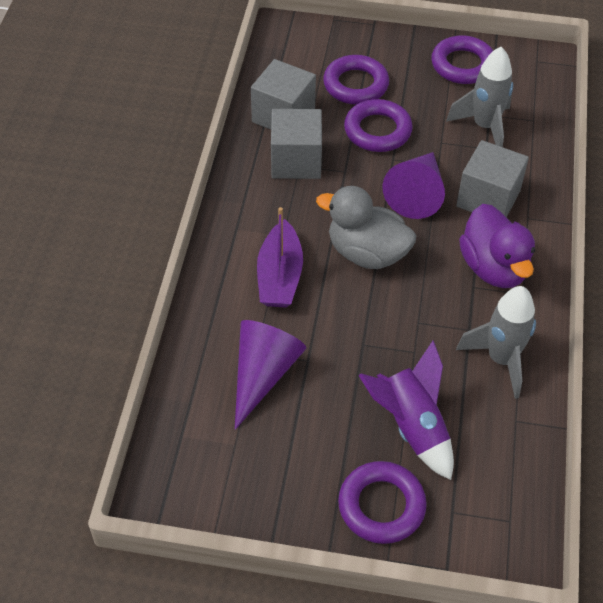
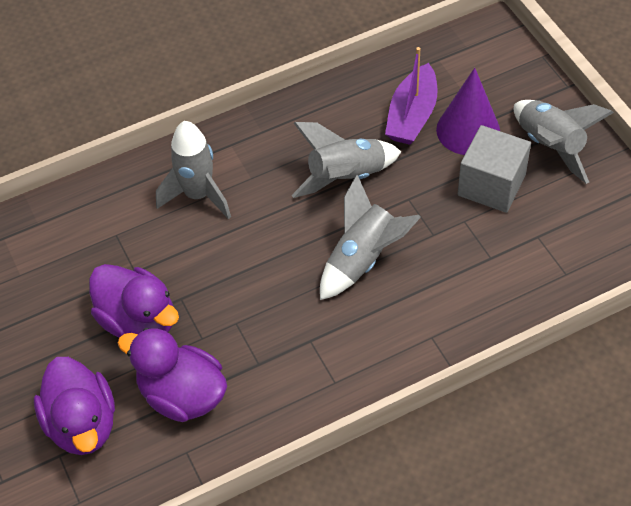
grey cube: [251,59,316,129] [271,109,322,179] [456,140,529,217] = 3 -> [458,125,531,213] = 1
grey duck: [316,186,416,269] = 1 -> none = 0
grey rocket: [446,47,513,147] [456,286,536,399] = 2 -> [156,121,231,219] [292,122,401,198] [320,175,421,300] [514,100,614,184] = 4
purple cone: [235,320,306,430] [382,152,445,219] = 2 -> [436,68,500,155] = 1
purple duck: [459,204,535,288] = 1 -> [34,357,115,455] [89,264,179,337] [118,328,227,422] = 3
purple ring: [323,55,389,105] [338,461,427,544] [344,99,413,152] [431,35,493,84] = 4 -> none = 0
purple rocket: [358,340,454,480] = 1 -> none = 0

